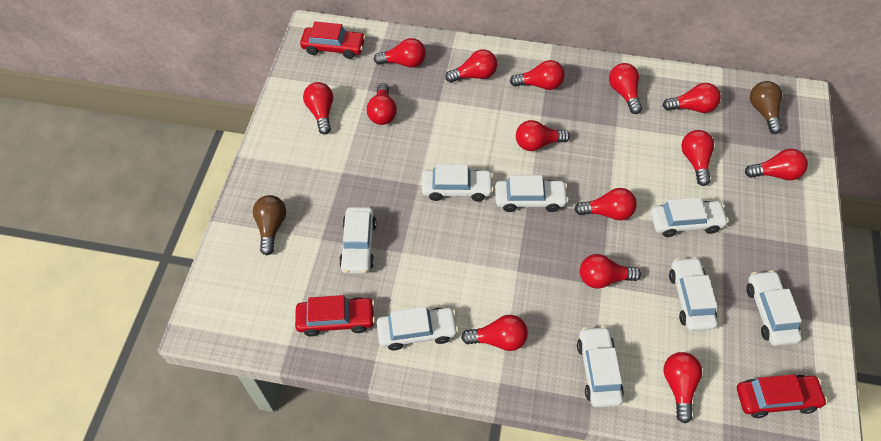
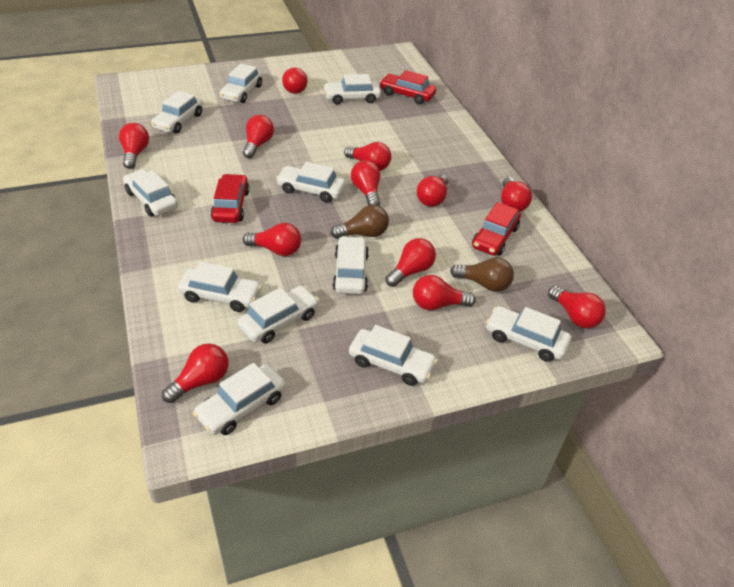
red light bulb: [303,82,333,135] [367,83,397,125] [374,38,426,68] [445,49,497,83] [461,315,528,351] [510,60,565,90] [516,120,570,151] [574,188,637,220] [580,254,641,289] [609,63,642,114] [663,83,721,113] [664,352,702,424] [681,130,714,186] [745,149,808,180] = 14 -> [119,123,149,169] [162,343,229,403] [243,115,274,158] [243,223,301,256] [282,67,307,94] [344,142,391,171] [351,160,380,206] [386,238,436,287] [413,275,476,310] [417,174,448,207] [501,177,532,212] [548,286,606,328] = 12
white car: [339,207,376,274] [377,307,458,350] [422,164,494,201] [495,175,569,212] [577,326,624,407] [651,197,729,237] [669,257,717,331] [746,270,802,346] = 8 -> [123,169,178,216] [151,91,203,133] [178,262,262,312] [193,363,286,435] [220,63,263,103] [238,285,319,343] [276,162,346,202] [323,74,381,105] [333,236,369,294] [349,325,438,386] [486,306,571,362] = 11

